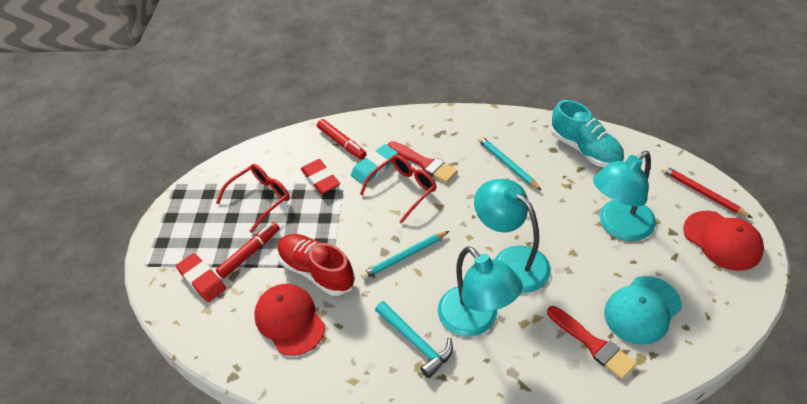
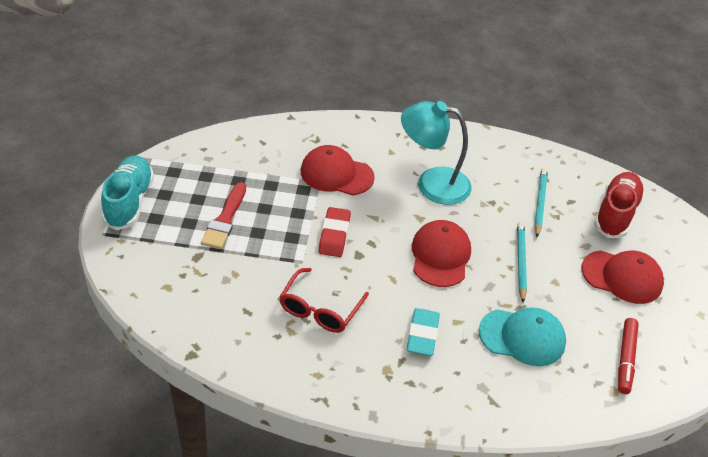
red brush: [388,141,458,183] [547,306,637,380] = 2 -> [201,182,246,249] = 1
red cap: [254,284,325,356] [683,211,764,271] = 2 -> [301,145,375,195] [412,220,471,287] [582,250,664,304] = 3
red eraser: [176,253,226,302] [301,159,340,194] = 2 -> [318,207,351,257] = 1
red glasses: [216,164,290,233] [360,155,436,224] = 2 -> [280,268,369,333] = 1
red marker: [216,222,280,278] [317,119,367,160] = 2 -> [618,318,639,394] = 1
red pencil: [661,165,752,218] = 1 -> none = 0
turquoise hammer: [375,301,453,378] = 1 -> none = 0
turquoise lamp: [438,246,523,336] [474,179,551,293] [593,151,656,241] = 3 -> [401,101,472,205] = 1

